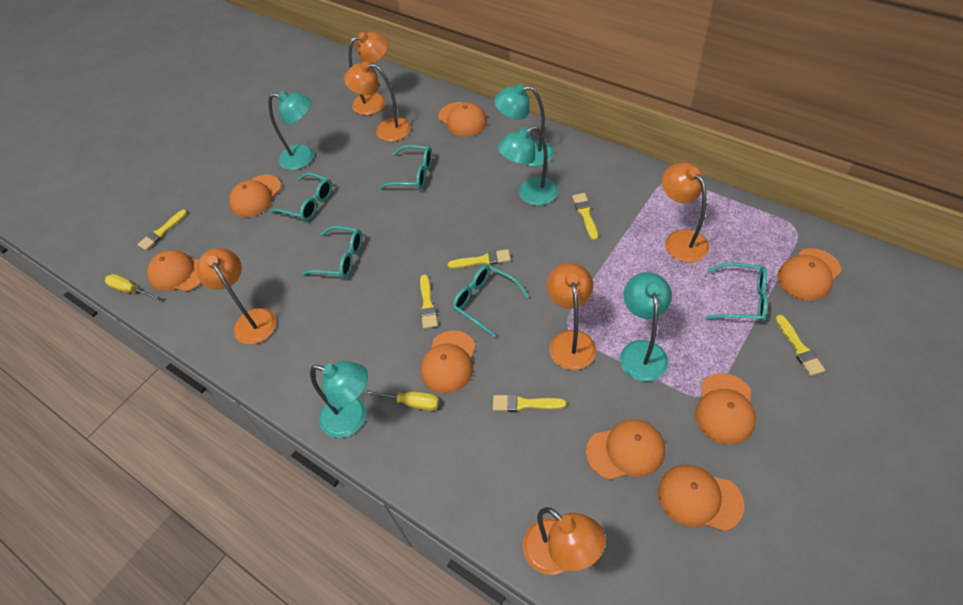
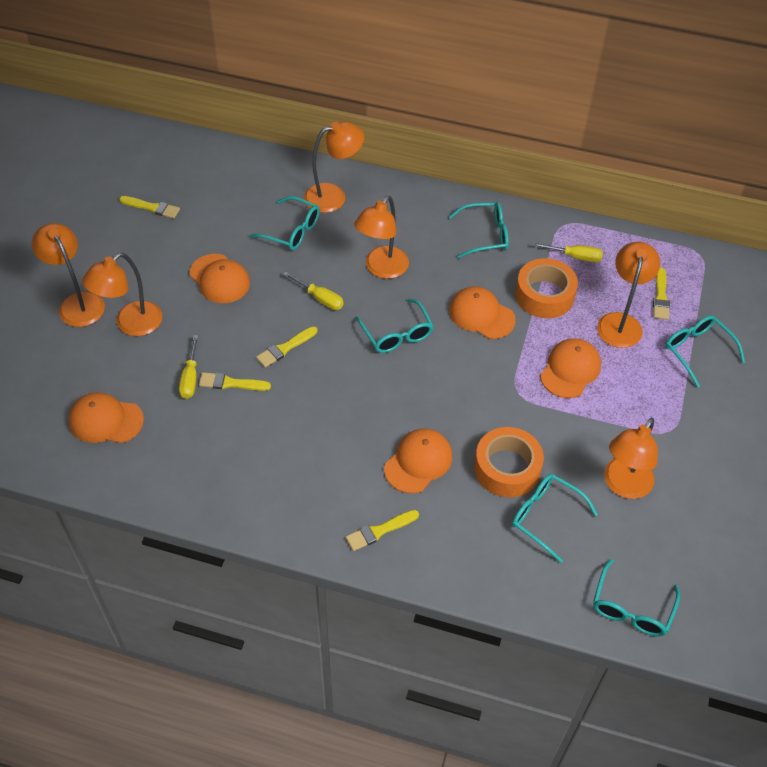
orange cap: [147,250,201,291] [229,175,281,217] [421,331,476,393] [438,102,487,137] [586,419,665,480] [658,465,744,531] [695,373,756,445] [777,248,842,301] = 8 -> [69,392,144,443] [190,254,250,303] [384,429,452,493] [449,286,516,339] [540,338,601,398] = 5
orange tape: none = 0 -> [474,427,544,497] [515,258,578,318] = 2
turquoise glasses: [270,173,332,221] [301,226,362,278] [379,145,432,189] [453,265,529,337] [706,262,768,322] = 5 -> [249,196,320,250] [355,299,434,353] [449,202,509,258] [512,474,598,563] [593,559,680,637] [665,315,745,388] = 6
turquoise lamp: [268,91,314,170] [310,361,368,438] [494,84,554,166] [498,126,558,206] [620,272,672,381] = 5 -> none = 0
yellow brush: [137,209,187,251] [420,275,438,329] [448,249,511,269] [493,394,566,412] [572,193,598,240] [775,315,825,376] = 6 -> [119,196,180,219] [199,372,271,391] [256,326,317,368] [346,510,419,551] [653,268,670,320] = 5
yellow screwdriver: [105,274,159,300] [364,390,439,411] = 2 -> [179,335,198,399] [283,272,344,310] [533,243,603,262] = 3

